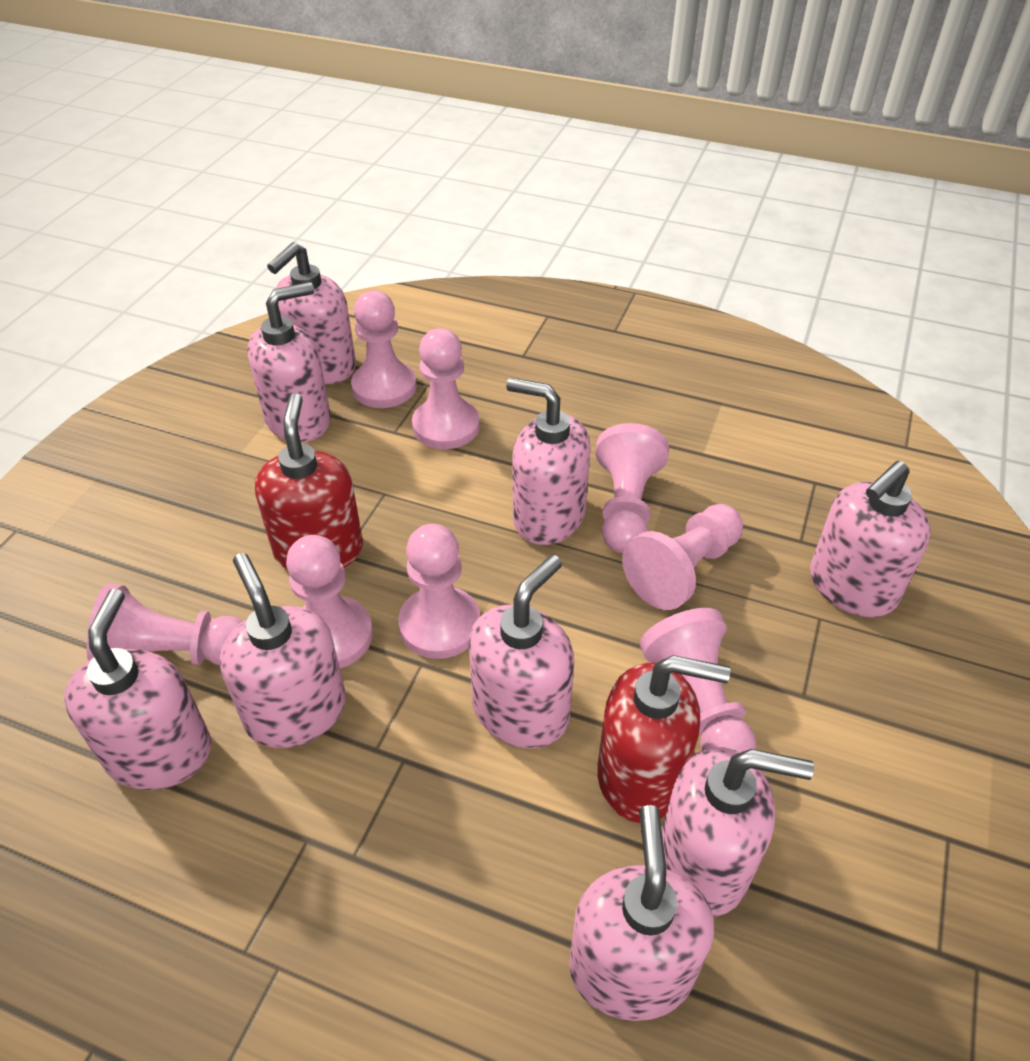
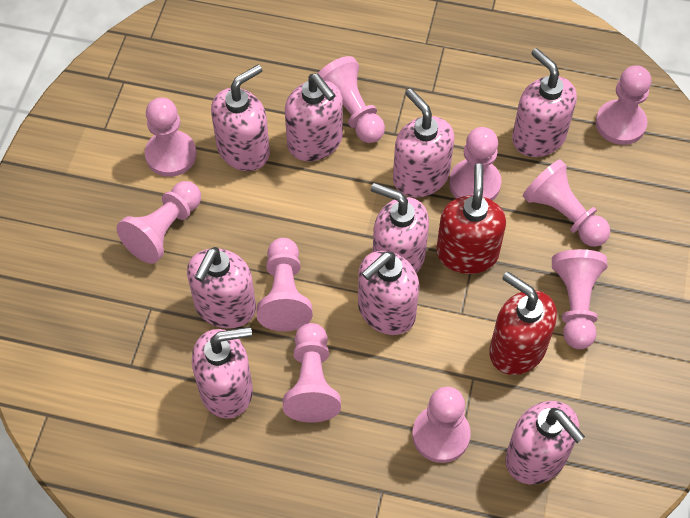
pink pawn: [86,584,242,665] [286,535,373,668] [351,290,416,408] [398,524,480,659] [412,328,480,449] [595,423,669,553] [622,504,743,610] [640,608,756,753] = 8 -> [116,181,201,264] [145,97,197,177] [256,238,313,331] [283,323,341,423] [317,56,385,143] [412,387,471,463] [449,127,502,201] [523,159,610,247] [552,249,607,349] [596,65,651,145] = 10

